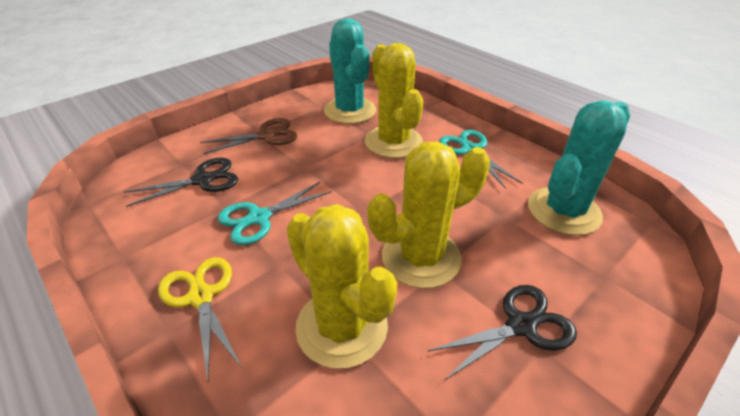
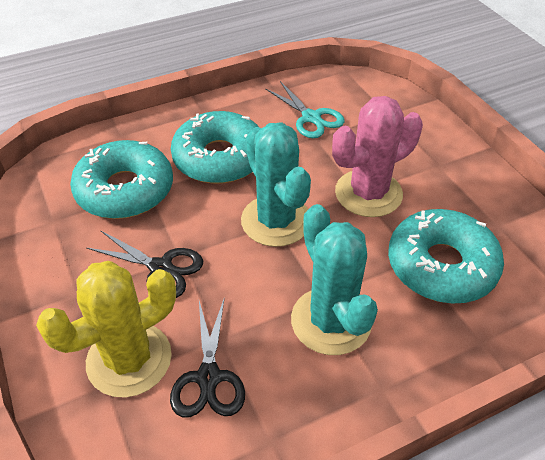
brown scissors: [200,118,297,154] = 1 -> none = 0
pink cactus: none = 0 -> [332,96,423,217] = 1
turquoise donut: none = 0 -> [70,140,173,219] [171,111,259,184] [388,209,504,304] = 3
turquoise scissors: [218,181,332,245] [439,130,523,189] = 2 -> [265,81,345,138] = 1
yellow cactus: [286,204,398,369] [365,43,423,158] [368,141,490,288] = 3 -> [36,261,176,397] = 1
yellow scissors: [158,257,242,380] = 1 -> none = 0

